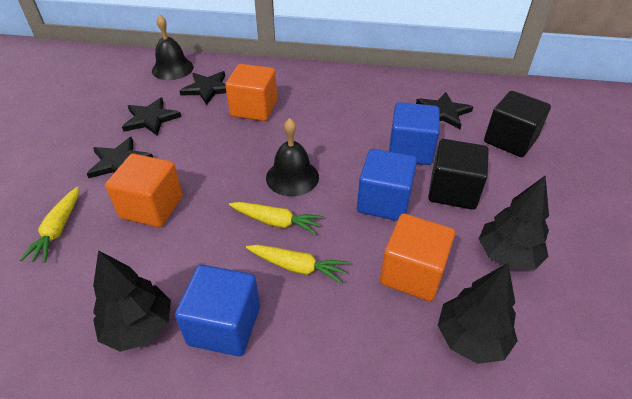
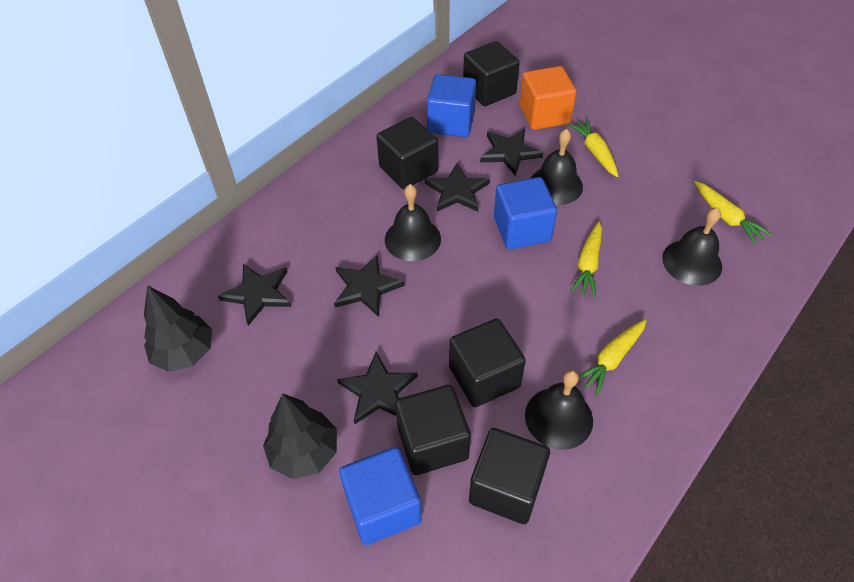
black bell: [152,15,194,80] [266,118,319,196] = 2 -> [385,184,441,261] [525,370,593,450] [531,129,583,205] [662,207,722,286] = 4
black cube: [428,139,489,210] [484,91,551,157] = 2 -> [376,117,438,189] [395,385,471,475] [449,319,526,407] [463,41,520,106] [469,428,550,524] = 5
black star: [87,137,153,178] [122,97,181,136] [180,71,226,105] [416,92,473,129] = 4 -> [218,264,291,326] [334,255,405,317] [337,352,418,425] [425,163,490,212] [480,129,543,176] = 5
black tree: [93,250,171,352] [438,263,517,364] [479,175,549,270] = 3 -> [144,285,212,372] [263,393,337,479] = 2
orange cube: [105,154,183,227] [225,64,277,121] [380,213,455,301] = 3 -> [520,66,576,130] = 1
yellow carrot: [20,187,79,263] [229,202,323,235] [246,245,349,284] = 3 -> [568,118,618,177] [570,222,602,297] [579,319,646,396] [694,181,772,245] = 4

